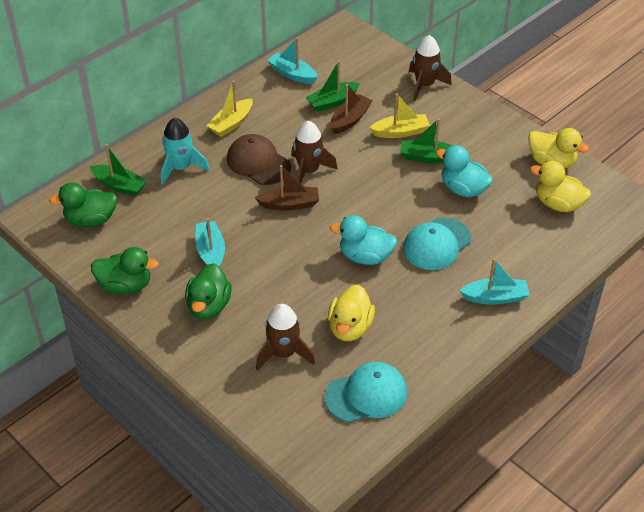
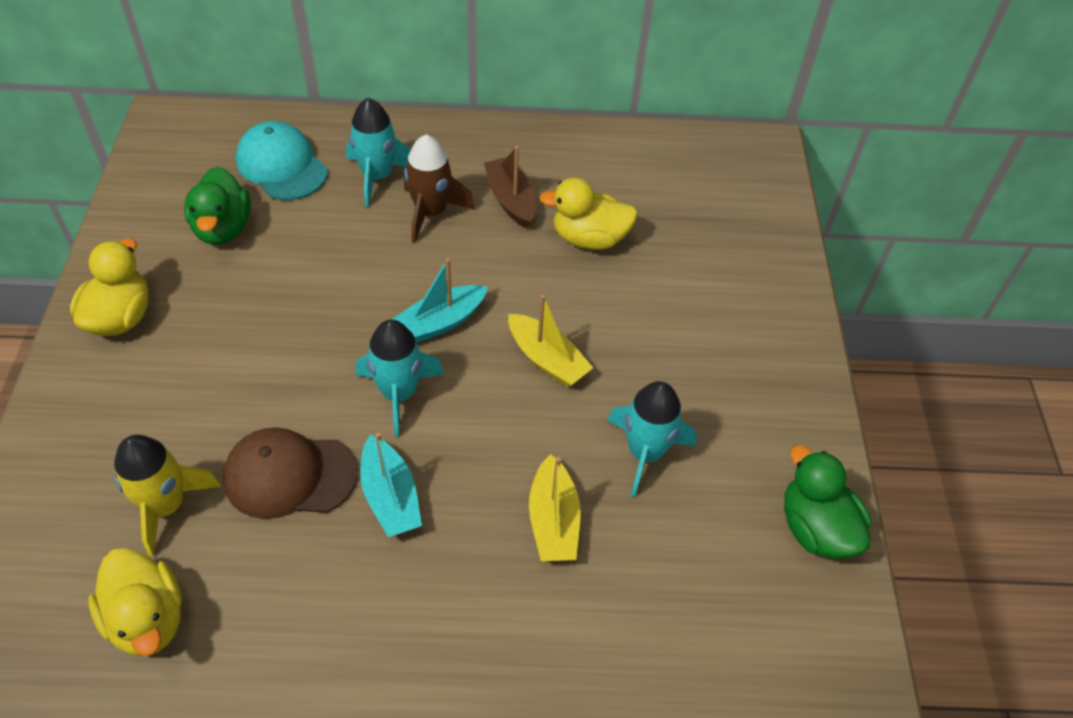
brown boat: [255,165,319,210] [330,84,373,134] = 2 -> [484,146,536,228] = 1
brown rocket: [256,304,315,371] [291,121,338,184] [409,35,452,101] = 3 -> [404,134,475,243] = 1
green boat: [90,144,147,196] [306,61,360,112] [400,118,452,163] = 3 -> none = 0
green duck: [49,183,117,227] [91,247,159,294] [185,263,232,319] = 3 -> [184,167,251,245] [784,445,871,558] = 2
turquoise boat: [196,218,225,267] [267,37,318,84] [459,259,530,305] = 3 -> [360,433,422,537] [391,258,488,343] = 2
turquoise cap: [324,362,407,423] [403,217,471,270] = 2 -> [236,121,328,200] = 1
turquoise duck: [330,215,397,265] [436,145,493,198] = 2 -> none = 0
turquoise rocket: [161,118,209,185] = 1 -> [346,98,411,207] [356,320,444,437] [607,381,696,497] = 3
yellow rocket: none = 0 -> [114,435,221,557] = 1

